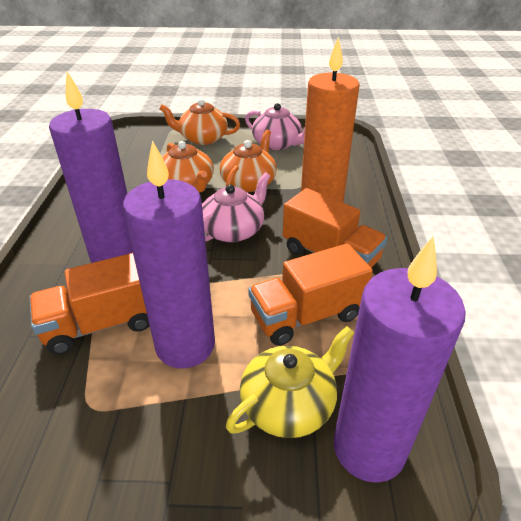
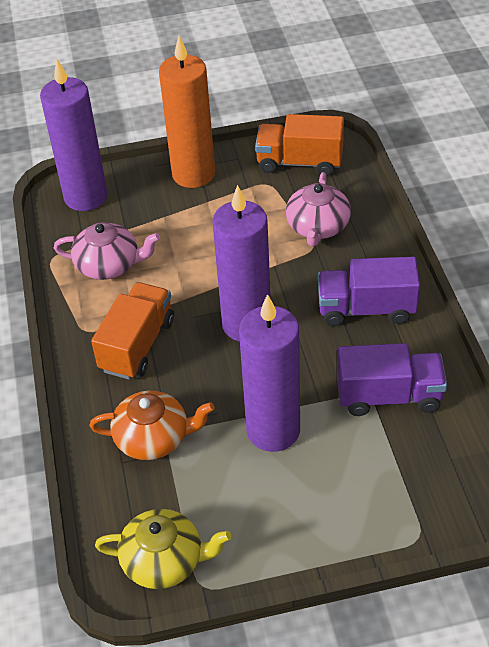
orange teapot: [159,99,240,145] [162,141,214,193] [220,130,277,192] = 3 -> [90,391,215,460] = 1
orange truck: [29,253,150,355] [248,243,373,346] [283,188,387,268] = 3 -> [91,282,174,380] [255,114,344,176] = 2
purple truck: none = 0 -> [318,257,420,326] [337,343,447,416] = 2

